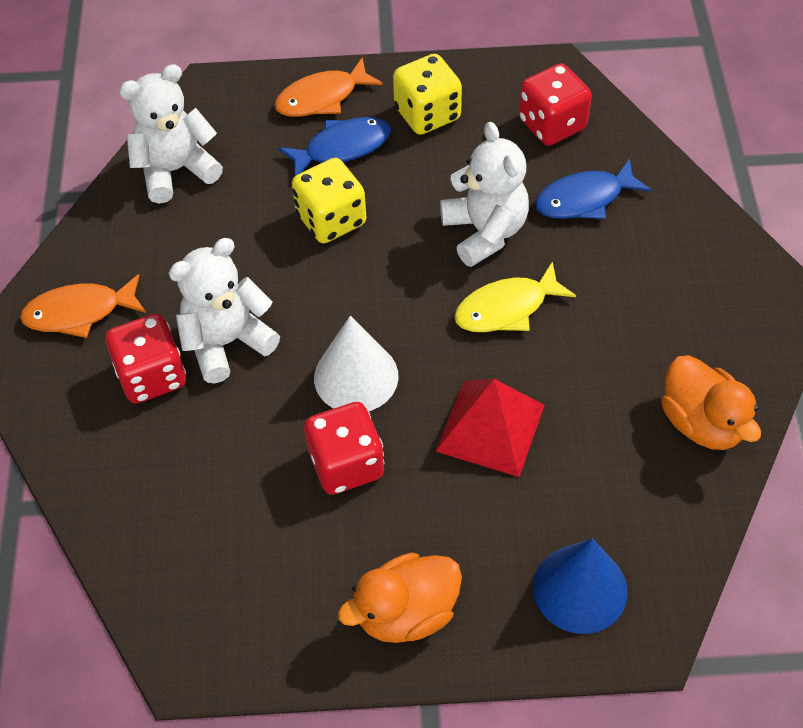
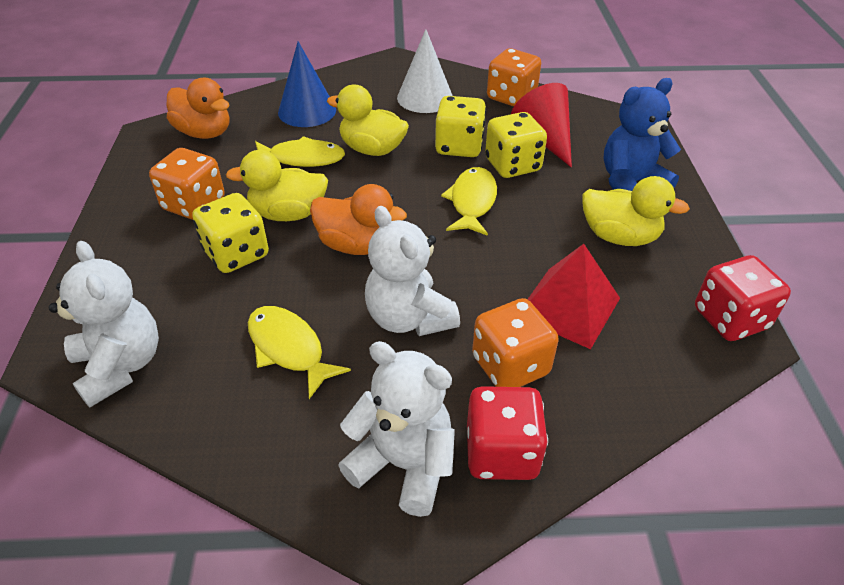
blue fish: [278,117,391,176] [535,158,651,219] = 2 -> none = 0
blue teddy bear: none = 0 -> [603,78,681,191] = 1
orange dice: none = 0 -> [149,148,225,220] [472,298,559,387] [487,48,541,107] = 3
orange fish: [20,274,146,338] [274,57,383,117] = 2 -> none = 0
red cone: none = 0 -> [511,83,572,167] = 1
red dice: [105,314,186,403] [304,402,384,495] [519,63,592,146] = 3 -> [467,386,548,480] [695,255,791,341] = 2
yellow dice: [292,158,366,243] [393,54,462,135] = 2 -> [193,193,269,273] [435,96,486,157] [485,112,547,178] = 3
yellow duck: none = 0 -> [226,150,328,221] [327,85,409,156] [582,176,690,246] = 3
yellow fish: [454,262,576,332] = 1 -> [248,306,351,399] [255,136,345,167] [441,167,497,236] = 3

